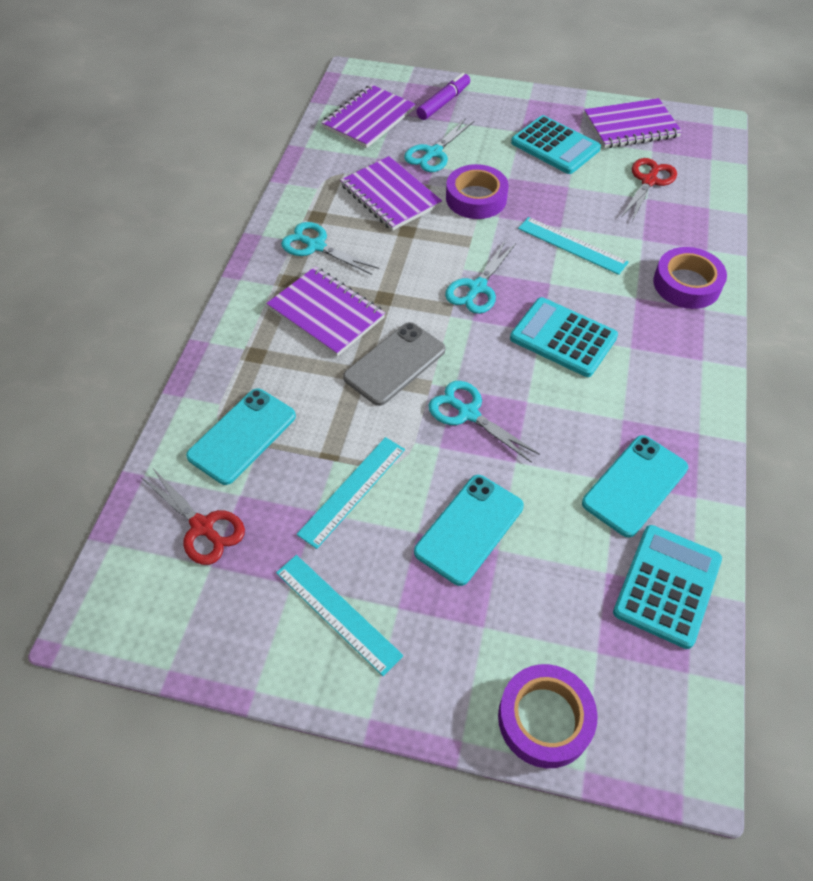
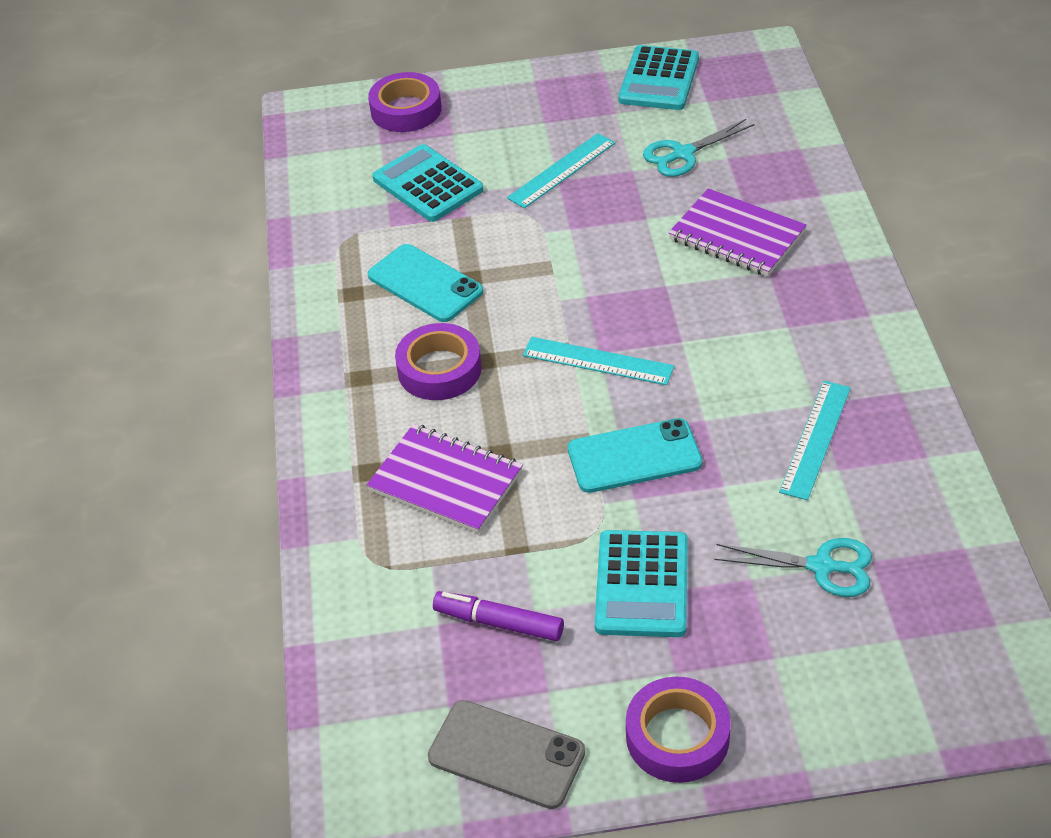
purple notebook: [266,267,385,356] [321,84,416,148] [340,156,442,231] [584,98,682,148] = 4 -> [367,424,523,534] [669,188,807,276] = 2
red scissors: [142,469,245,565] [621,158,677,221] = 2 -> none = 0
turquoise phone: [186,389,296,485] [414,475,524,586] [582,435,688,537] = 3 -> [368,244,483,322] [568,418,702,493] = 2
turquoise scissors: [281,222,379,275] [404,118,475,172] [429,381,540,463] [445,241,516,314] = 4 -> [643,119,754,177] [715,538,872,597] = 2

